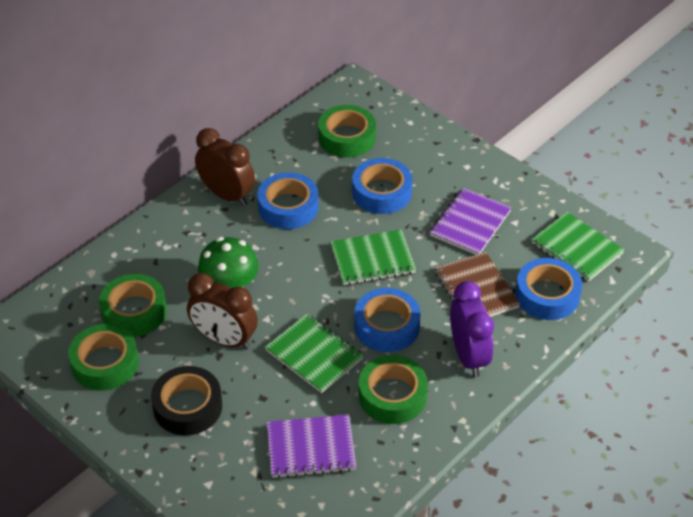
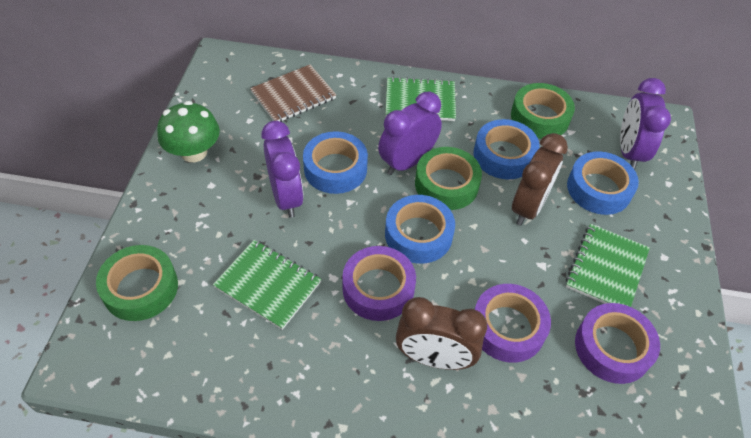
black tape: [151,366,222,436] = 1 -> none = 0
green tape: [68,324,139,391] [99,274,167,337] [318,105,376,158] [359,355,428,424] = 4 -> [96,245,178,321] [415,147,482,210] [511,83,575,139] = 3
purple clock: [450,281,494,377] = 1 -> [262,121,304,218] [378,92,442,175] [620,78,671,170] = 3
purple notebook: [267,414,356,478] [430,188,511,255] = 2 -> none = 0
purple tape: none = 0 -> [342,246,416,321] [475,284,551,363] [575,303,660,384] = 3

